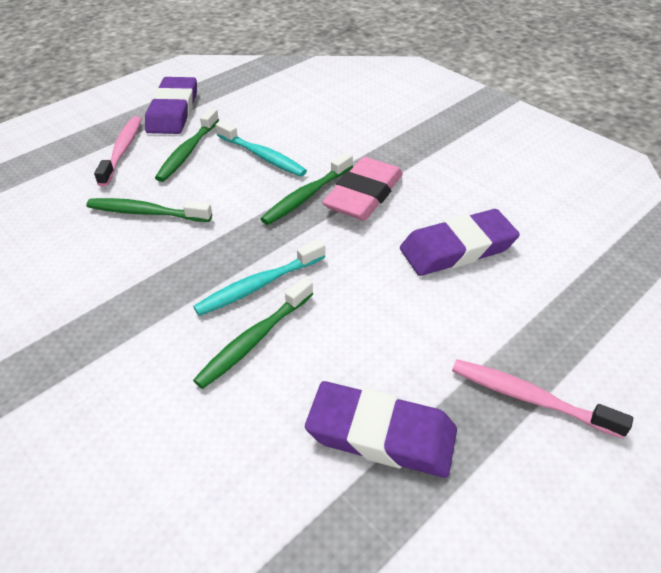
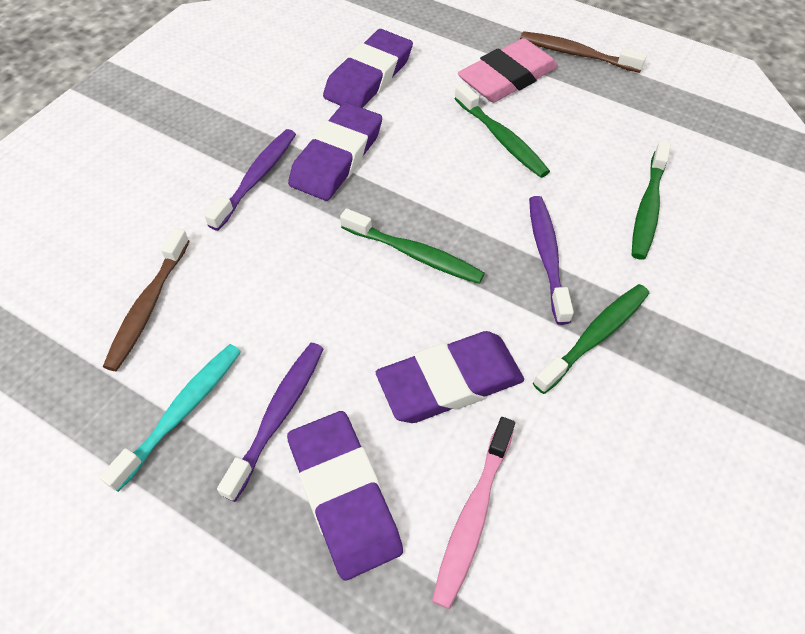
brown toothbrush: none = 0 -> [103,228,190,371] [520,31,647,73] = 2
pink toothbrush: [94,116,141,187] [452,359,633,439] = 2 -> [432,417,515,609] = 1
purple eraser: [145,77,197,134] [305,381,457,478] [400,209,520,276] = 3 -> [287,411,403,581] [288,102,382,201] [323,29,413,108] [376,331,524,423] = 4
purple toothbrush: none = 0 -> [204,129,296,231] [217,343,323,502] [529,196,574,325] = 3
turquoise toothbrush: [193,240,325,316] [216,121,307,177] = 2 -> [99,344,241,492] = 1

